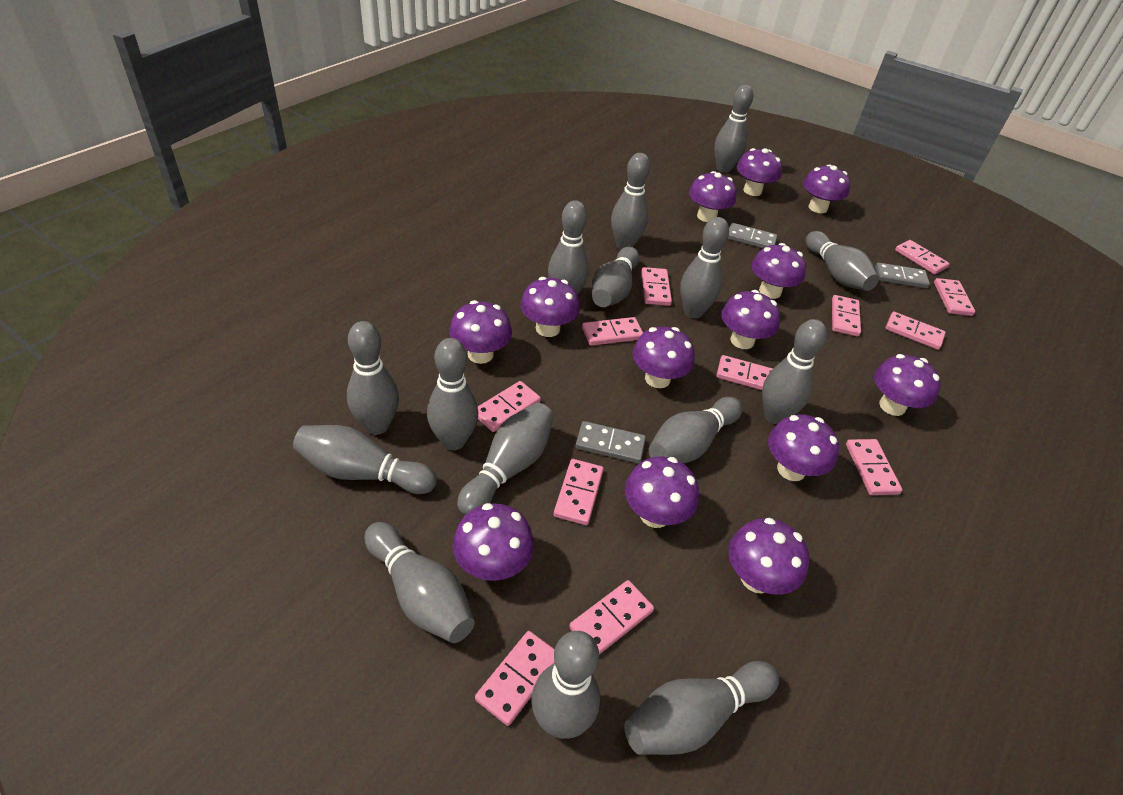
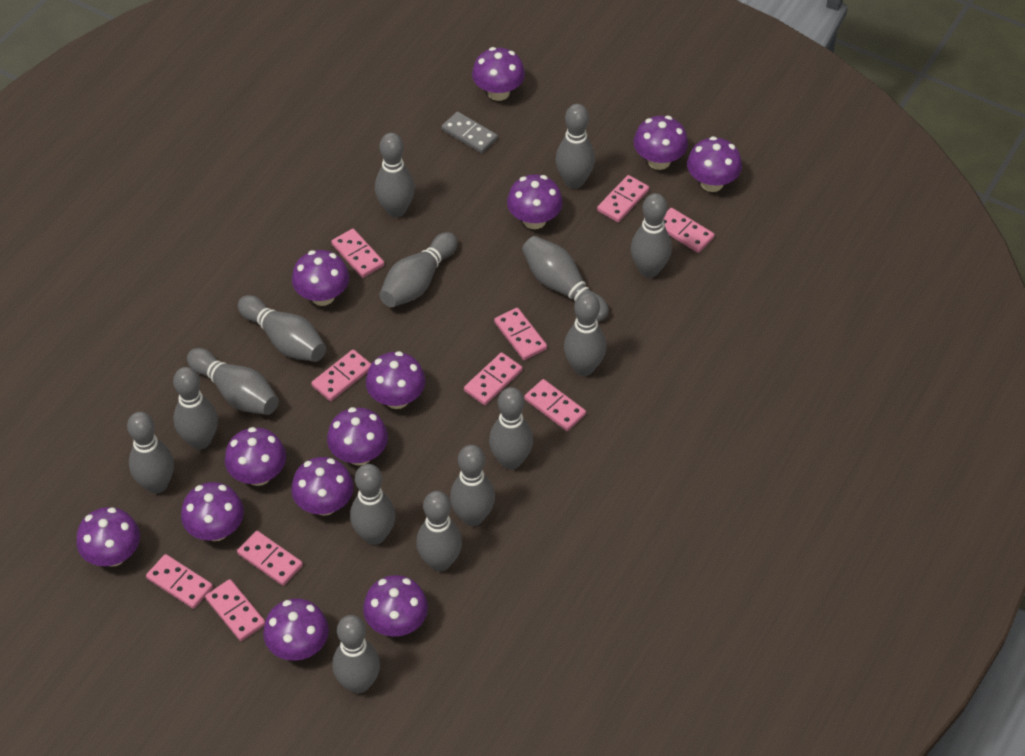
grey domino: [575,421,646,463] [728,223,777,248] [875,262,930,288] = 3 -> [441,112,498,153] = 1
pink domino: [475,631,555,726] [478,381,541,432] [554,459,604,525] [569,580,654,655] [582,317,643,346] [641,267,672,306] [716,355,773,390] [832,295,861,337] [846,439,902,495] [885,312,946,350] [895,240,950,274] [934,278,975,316] = 12 -> [146,554,213,609] [205,579,265,641] [237,531,303,586] [311,349,371,401] [331,229,384,278] [464,352,523,405] [494,308,547,360] [524,379,586,431] [597,175,649,222] [664,208,715,253] = 10

